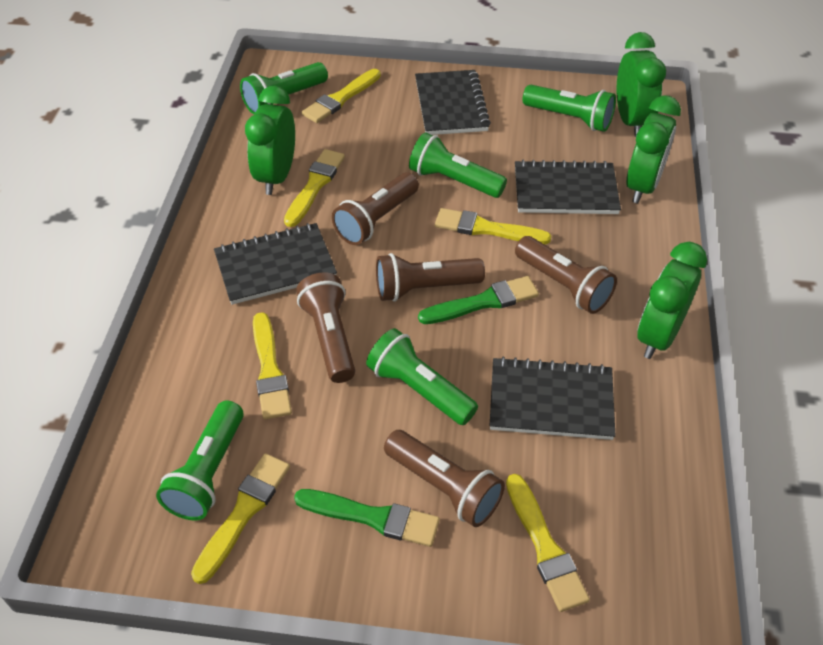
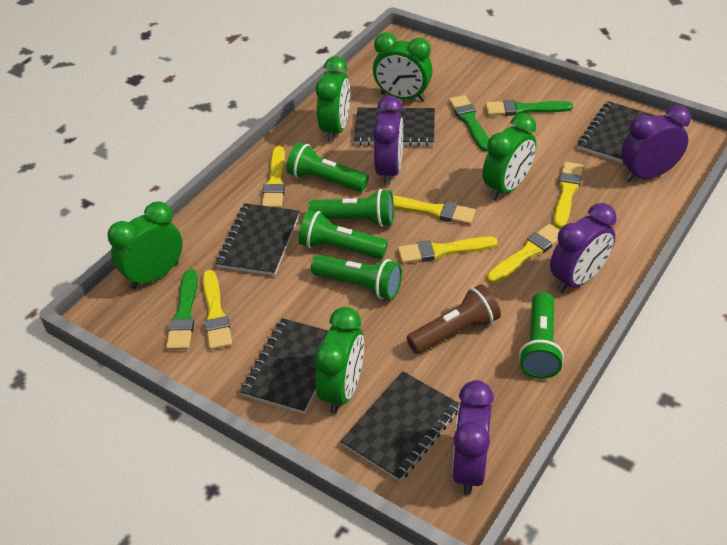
black notebook: [214,223,337,305] [415,70,491,135] [490,357,616,440] [515,160,621,214] = 4 -> [216,203,300,276] [240,318,329,414] [341,371,460,481] [354,108,435,146] [578,101,656,164] = 5
brown flashlight: [296,272,355,383] [332,172,419,245] [376,253,485,302] [384,430,505,527] [515,236,617,314] = 5 -> [407,284,501,354] = 1
green brush: [294,489,440,547] [418,276,539,324] = 2 -> [166,269,197,350] [449,95,489,152] [486,100,573,116] = 3
green clock: [245,86,295,195] [617,32,666,137] [626,95,681,203] [637,242,707,359] = 4 -> [107,201,183,289] [314,307,364,414] [316,56,350,142] [373,32,433,101] [482,113,536,200] = 5
purple clock: none = 0 -> [373,95,403,185] [452,380,494,495] [550,203,617,293] [621,105,691,182] = 4

